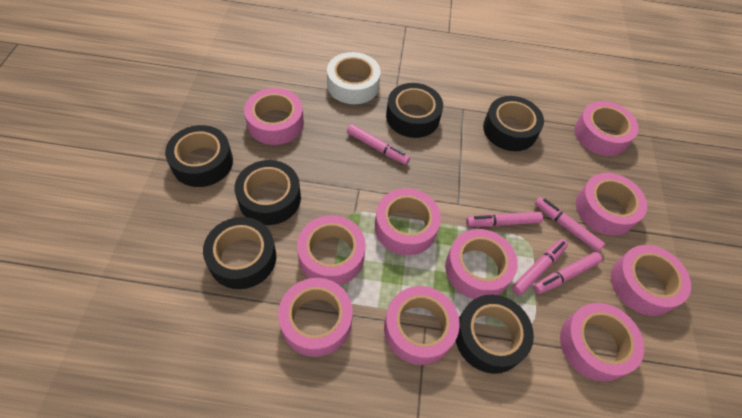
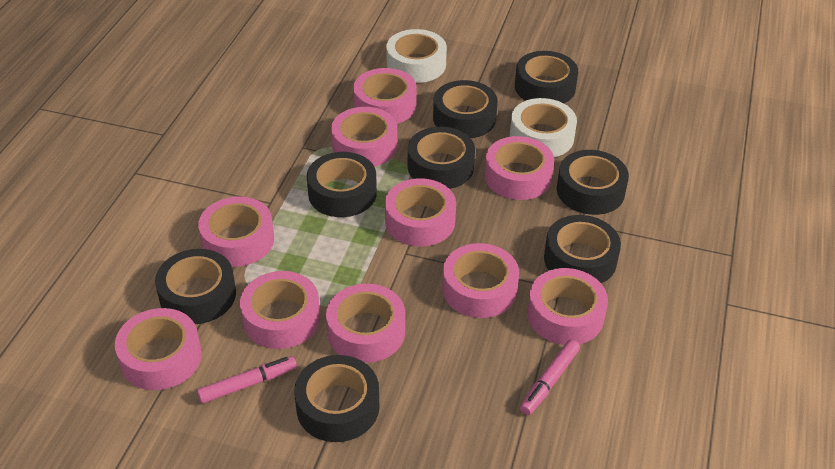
black tape: [165,125,233,187] [203,217,276,289] [234,160,301,225] [386,83,443,138] [456,294,534,374] [483,96,544,151] = 6 -> [155,249,236,324] [294,355,380,442] [307,152,377,217] [408,127,475,189] [433,80,498,138] [515,51,578,103] [544,215,621,283] [557,150,629,215] = 8
pink marker: [347,124,410,165] [466,212,543,227] [512,239,568,295] [533,252,602,294] [535,197,605,252] = 5 -> [197,356,297,404] [520,339,580,415] = 2
white tape: [327,52,381,104] = 1 -> [386,29,447,83] [510,98,577,157] = 2

